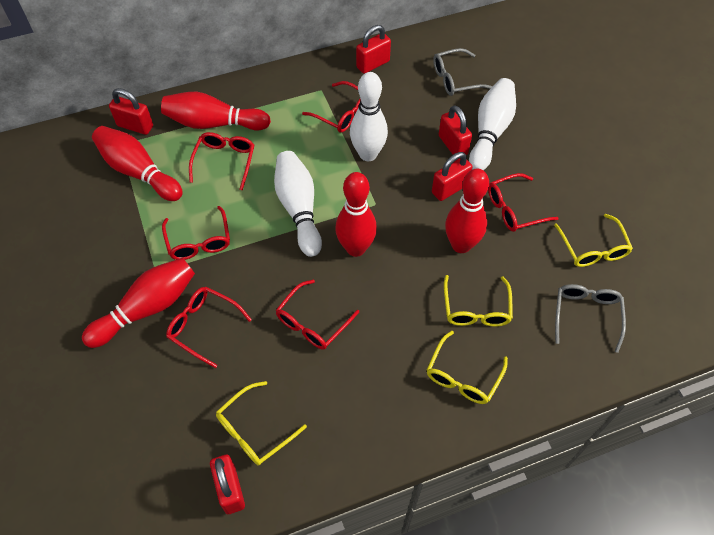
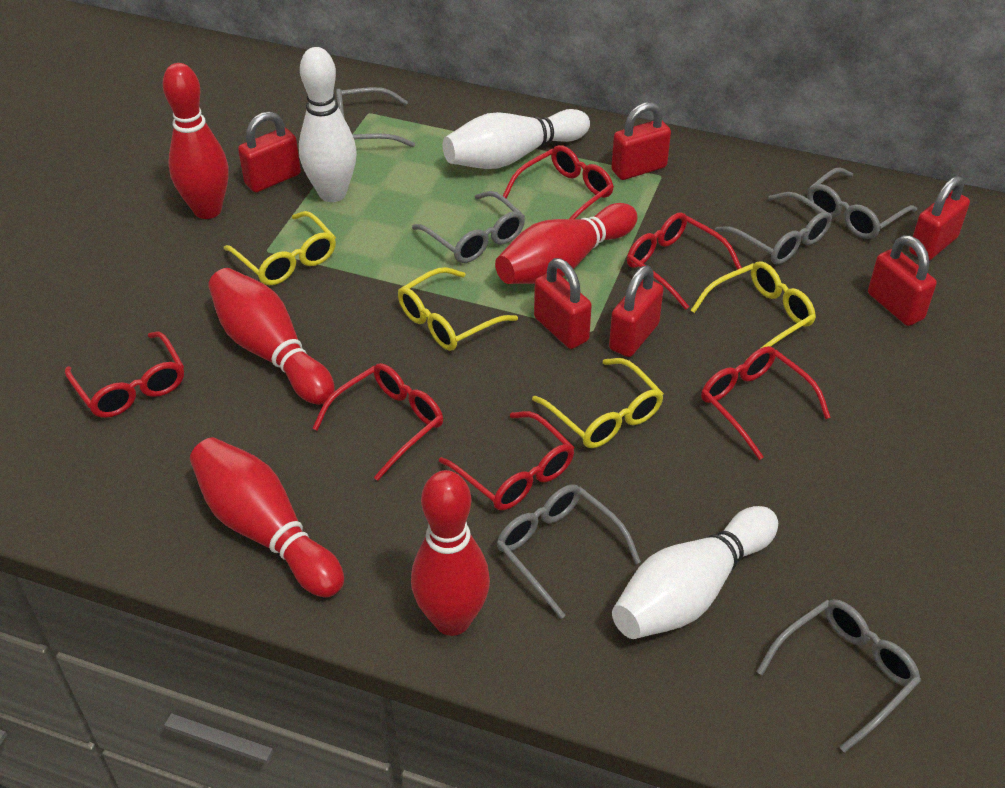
grey glasses: [433,48,493,96] [555,284,626,353] = 2 -> [336,87,415,147] [412,191,525,263] [496,484,641,619] [715,192,832,265] [756,599,921,753] [808,168,917,239] = 6
red padlock: [109,88,153,135] [210,455,245,514] [356,25,391,74] [432,152,472,201] [439,105,472,155] = 5 -> [238,111,301,192] [534,258,592,349] [609,265,664,357] [611,102,671,180] [868,235,937,326] [909,176,970,261] = 6

